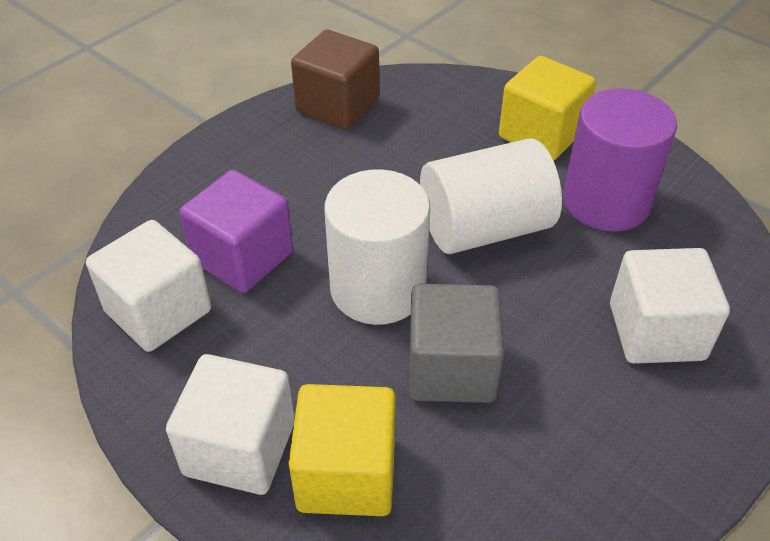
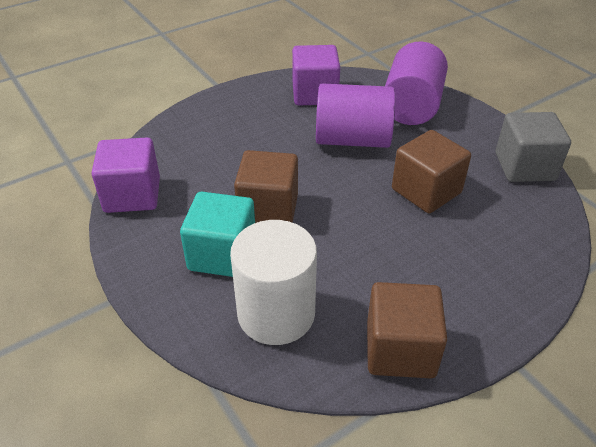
brown cube: [291,30,379,130] = 1 -> [234,150,298,223] [367,282,447,378] [392,130,471,213] = 3
purple cube: [179,170,293,293] = 1 -> [91,138,160,213] [292,45,340,105] = 2
purple cylinder: [563,88,677,232] = 1 -> [316,83,395,148] [385,41,448,125] = 2
turquoise cube: none = 0 -> [180,192,255,277] = 1
white cube: [86,220,211,352] [166,354,295,495] [610,248,730,364] = 3 -> none = 0
white cylinder: [324,169,430,325] [420,139,562,254] = 2 -> [230,220,317,345] = 1
yellow cube: [289,384,396,516] [499,56,596,161] = 2 -> none = 0

